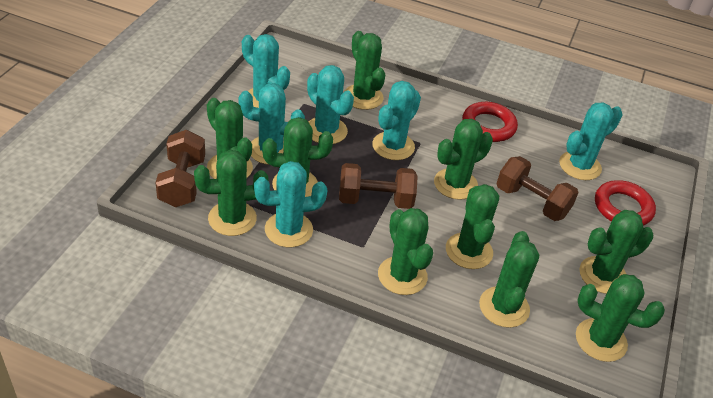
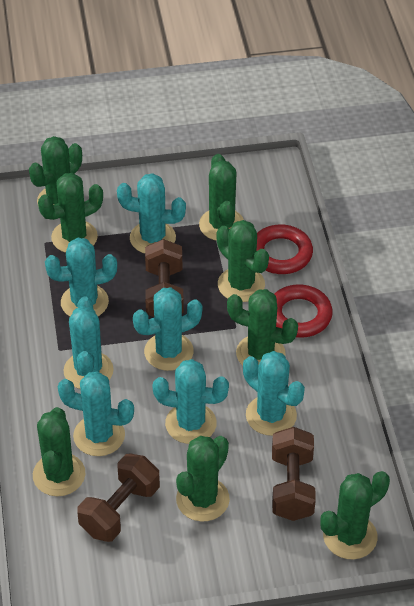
green cactus: [194,150,269,236] [207,98,253,179] [262,117,333,197] [344,31,385,110] [378,208,433,295] [434,119,493,200] [446,184,499,269] [479,231,539,328] [576,274,665,362] [580,210,653,294] = 10 -> [29,136,82,205] [33,407,85,496] [38,173,103,253] [176,436,230,522] [199,154,244,241] [217,220,269,302] [227,289,298,366] [320,471,390,559] = 8
turquoise cactus: [239,83,305,165] [242,34,290,108] [254,161,327,247] [307,65,354,144] [372,81,421,160] [559,102,623,180] = 6 -> [45,238,117,316] [58,371,134,456] [63,297,114,389] [117,173,186,253] [133,288,202,371] [152,359,229,444] [243,351,305,436] = 7

